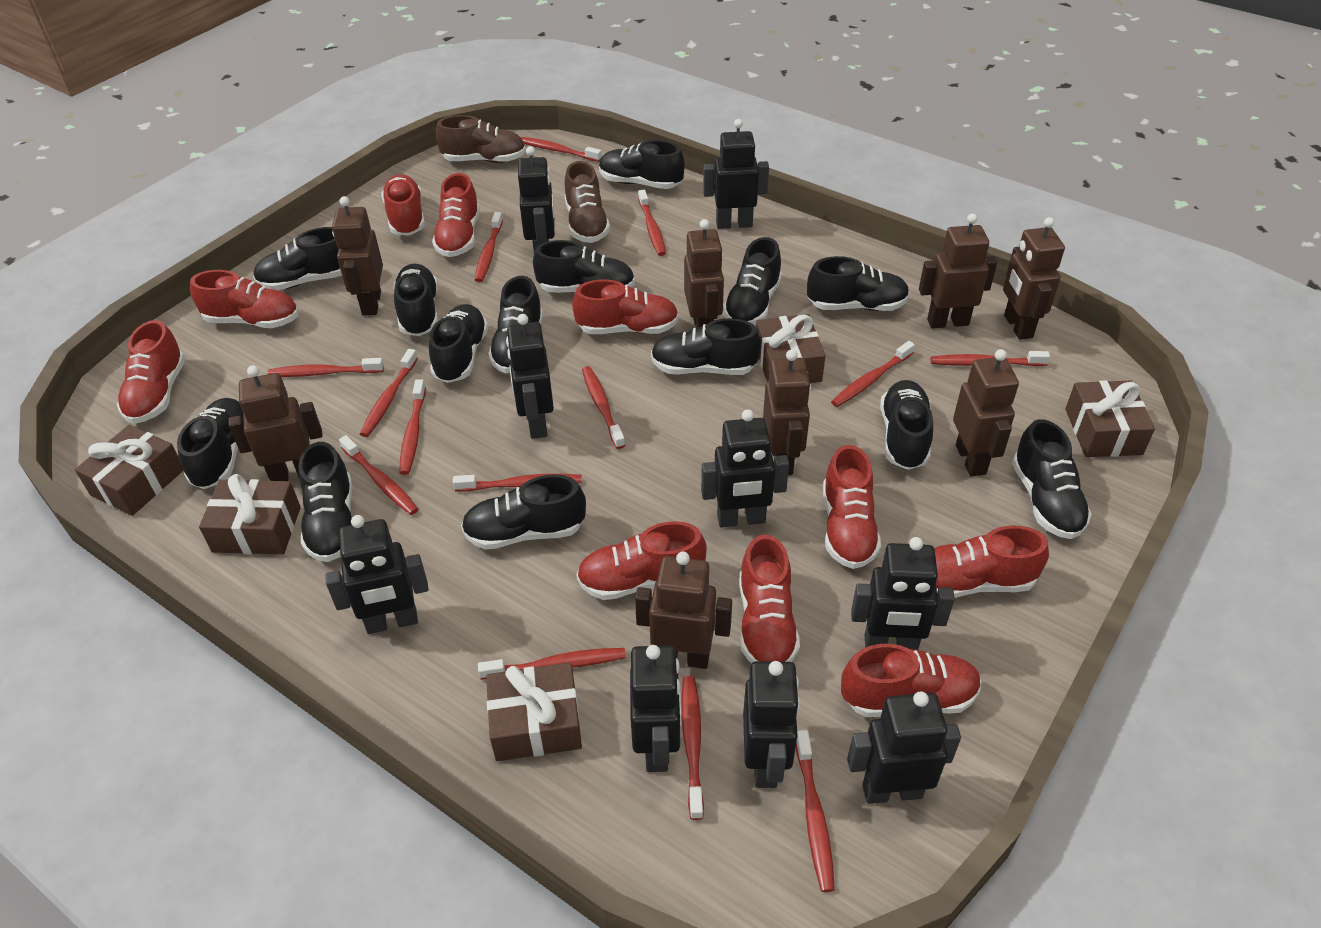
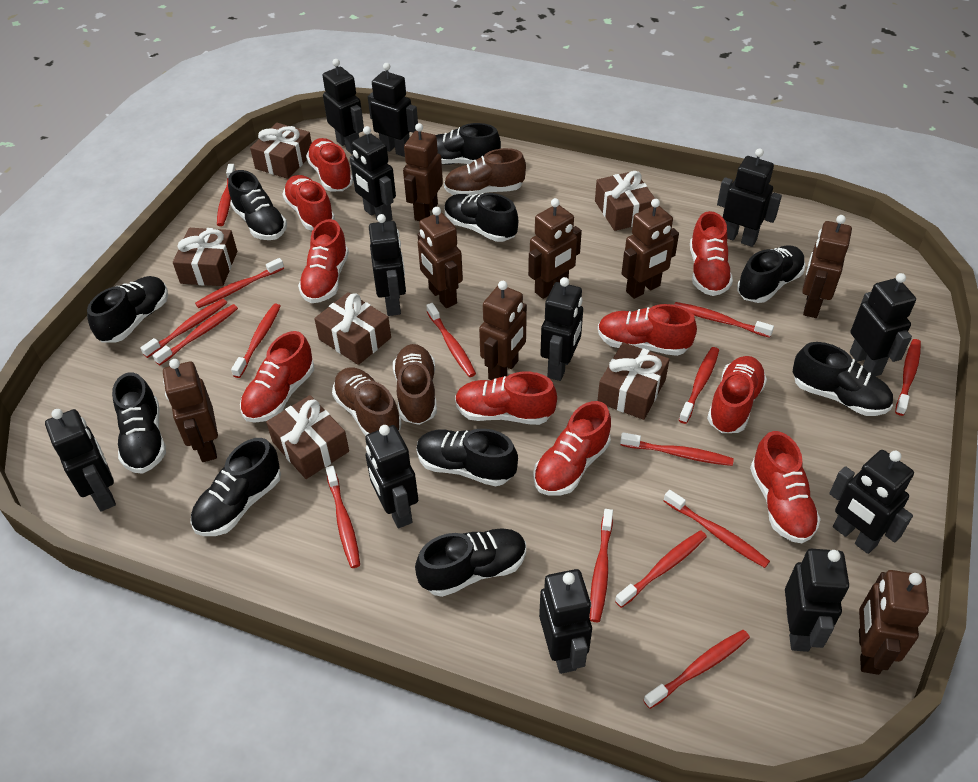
black robot: [325,515,429,634] [506,314,554,439] [518,146,555,253] [630,645,681,772] [701,409,789,528] [703,119,769,229] [743,661,800,788] [847,691,961,804] [851,537,955,650] = 9 -> [45,409,116,512] [322,59,364,154] [350,126,396,221] [365,425,418,528] [368,63,418,157] [369,214,406,316] [539,569,592,674] [540,277,583,381] [717,148,782,247] [785,549,849,652] [829,450,914,554] [850,273,916,376] = 12
black shoe: [177,398,243,489] [253,227,342,290] [299,442,352,562] [394,264,438,336] [429,304,488,383] [461,474,586,550] [488,276,543,374] [533,240,635,293] [599,140,685,189] [651,318,761,375] [723,237,782,325] [807,256,910,311] [880,380,933,470] [1012,419,1092,539] = 14 -> [87,276,168,343] [112,372,166,474] [191,438,281,536] [228,170,287,240] [415,528,526,597] [417,429,518,486] [436,123,501,164] [445,193,518,242] [737,245,806,303] [793,342,893,416] = 10
brown gift: [75,425,184,516] [199,474,301,554] [486,662,582,761] [756,314,826,383] [1065,380,1155,457] = 5 -> [173,228,237,286] [250,123,312,179] [266,395,349,479] [314,292,391,365] [595,171,655,231] [597,342,670,420] = 6
brown shoe: [436,115,526,163] [565,161,610,243] = 2 -> [332,367,402,436] [393,344,437,425] [444,148,526,196] = 3
red toothbrush: [267,358,384,377] [339,435,418,515] [360,349,418,437] [399,379,426,475] [453,474,582,492] [475,212,503,282] [478,648,626,680] [521,137,602,162] [582,366,625,449] [638,190,666,256] [681,676,704,820] [796,730,835,892] [831,341,915,407] [931,351,1050,366] = 14 -> [140,299,227,358] [152,304,238,365] [195,258,284,308] [217,164,236,226] [231,304,281,378] [326,466,360,568] [426,303,476,377] [590,509,613,622] [615,530,707,608] [620,432,734,466] [643,630,750,709] [664,490,770,568] [674,302,774,338] [679,347,719,424] [895,339,921,416] = 15

